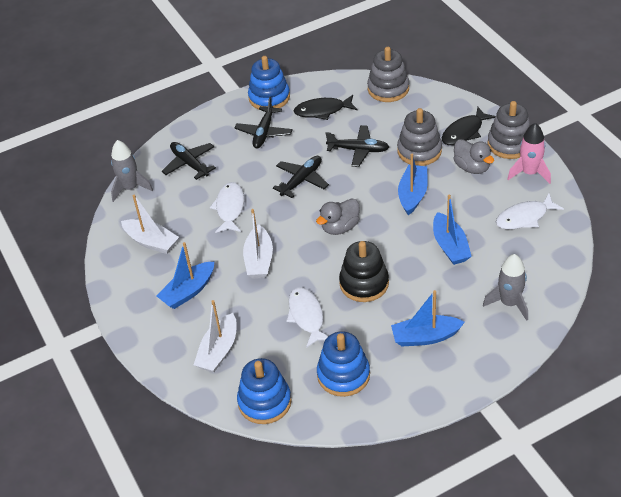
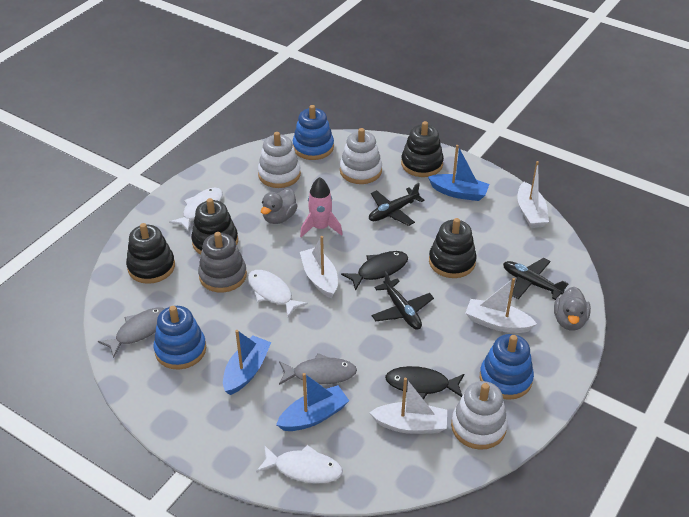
black plane: [162,142,216,180] [234,97,292,148] [273,156,329,198] [325,125,389,167] = 4 -> [369,183,424,226] [371,271,434,330] [503,258,568,300] = 3
black stacking toy: [339,241,389,302] = 1 -> [126,223,175,284] [191,198,238,255] [401,121,444,177] [429,218,477,278] = 4
blue boat: [157,242,214,309] [391,290,465,346] [398,154,428,215] [433,195,472,265] = 4 -> [223,330,271,395] [276,373,349,431] [428,145,489,201] = 3
grey fish: none = 0 -> [98,307,165,358] [279,353,357,385] = 2
grey rocket: [111,140,153,202] [483,254,528,321] = 2 -> none = 0
grey stacking toy: [367,47,409,102] [397,108,442,166] [487,101,530,159] = 3 -> [198,232,247,293] = 1
white boat: [121,194,179,254] [194,300,237,372] [243,209,273,279] = 3 -> [300,236,338,299] [369,378,447,434] [466,278,537,333] [517,161,549,228] = 4
white stacking toy: none = 0 -> [258,132,301,188] [340,128,382,184] [451,381,508,450] = 3

